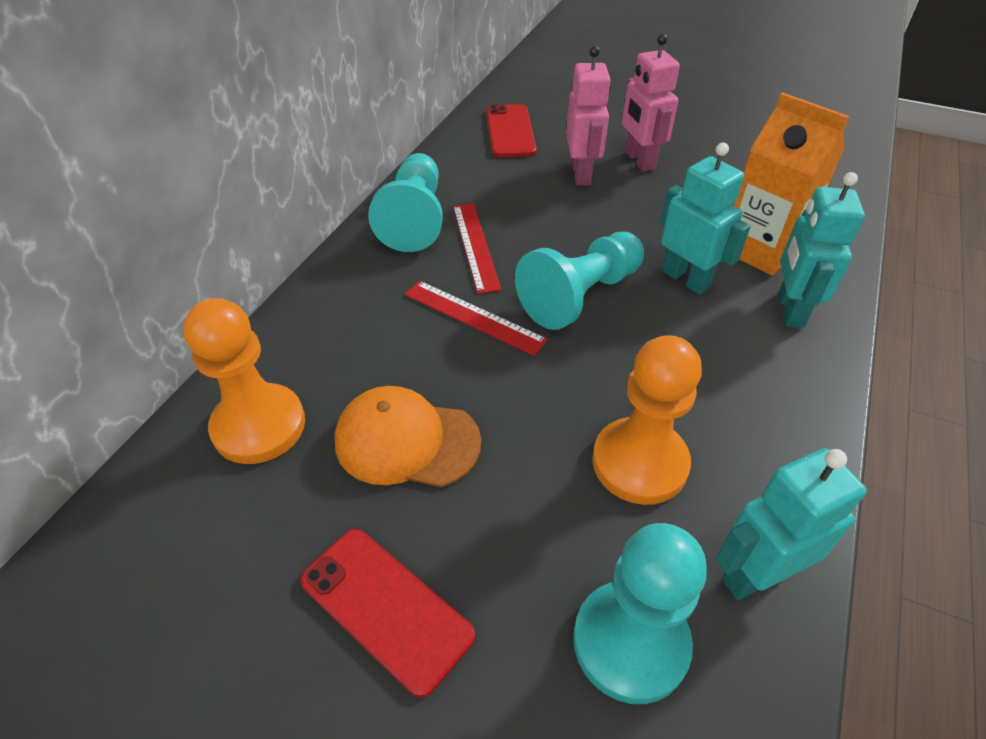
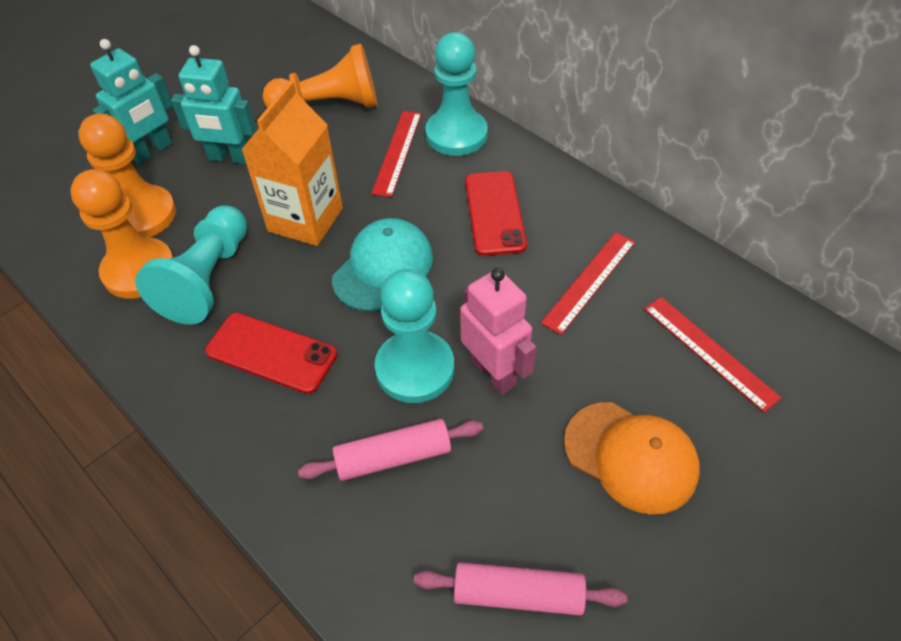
orange pawn: [183,298,305,464] [592,335,702,505] = 2 -> [70,169,174,299] [78,113,176,237] [263,44,377,108] = 3
pink robot: [566,46,611,185] [622,34,680,172] = 2 -> [460,268,536,395] = 1
pink rolling pin: none = 0 -> [298,419,483,481] [414,562,627,615] = 2
red ruler: [405,281,548,356] [453,204,501,294] = 2 -> [371,111,422,197] [541,232,635,335] [644,297,781,413] = 3
turquoise cap: none = 0 -> [332,218,433,311] = 1
turquoise robot: [661,143,751,295] [716,448,867,600] [778,172,865,328] = 3 -> [90,39,173,164] [171,45,256,164] = 2

